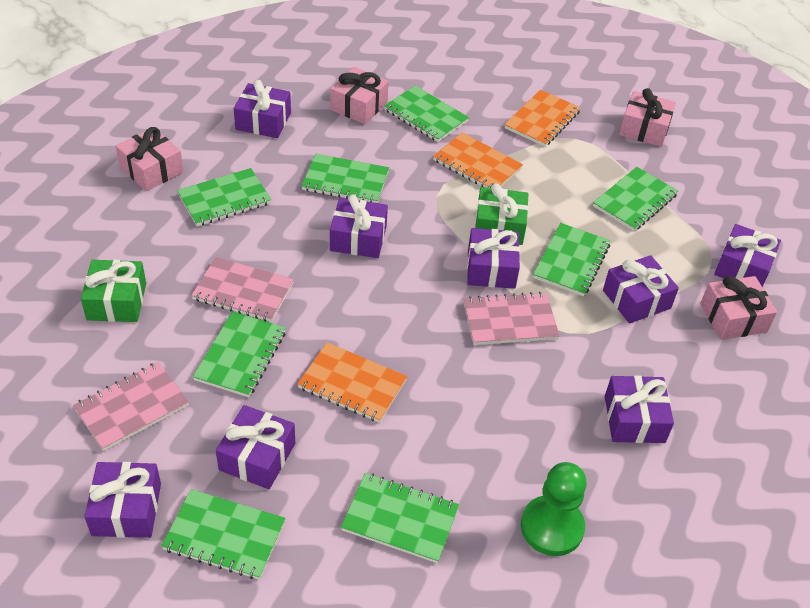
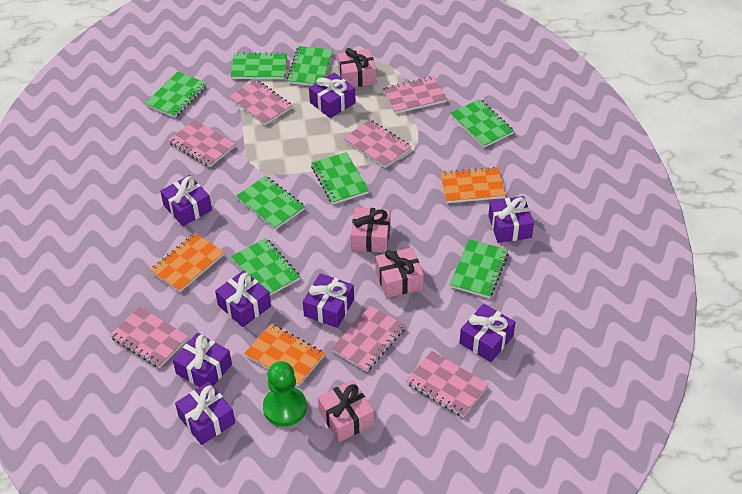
green gift: [81,259,146,322] [475,183,529,245] = 2 -> none = 0
pink notebook: [73,362,189,451] [191,257,294,322] [464,292,560,345] = 3 -> [110,306,189,368] [168,120,236,167] [229,79,292,125] [331,305,406,372] [343,119,411,168] [383,76,447,114] [406,351,489,417] = 7

